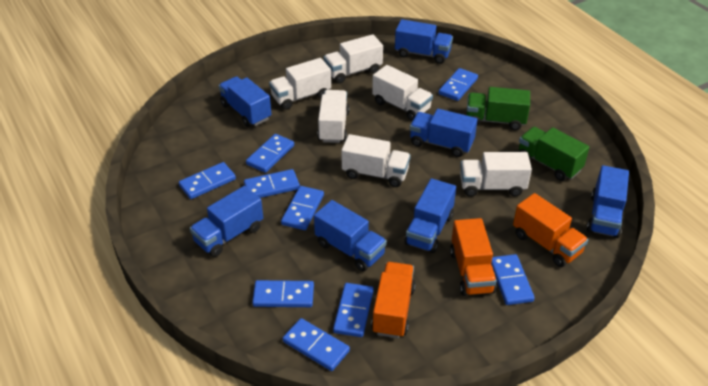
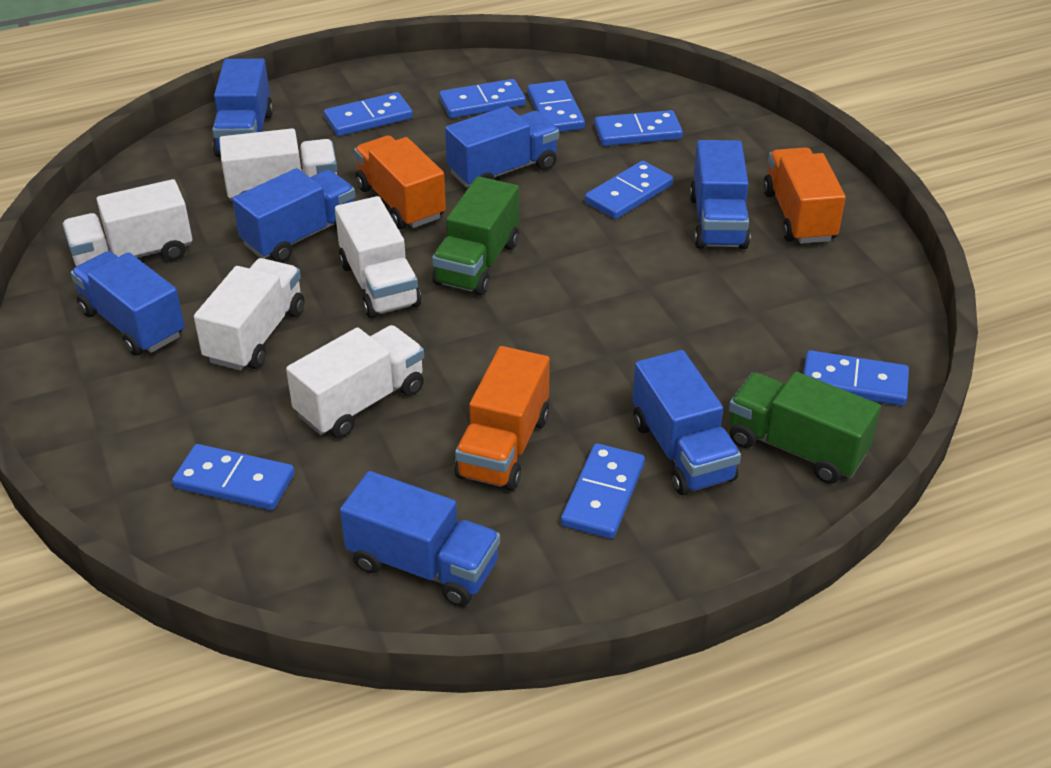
blue domino: [179,162,236,199] [244,169,300,198] [246,134,294,173] [252,280,314,307] [281,186,324,230] [283,318,350,371] [333,283,374,337] [439,68,478,101] [491,254,535,305] = 9 -> [172,444,295,510] [324,92,413,136] [439,79,526,118] [527,80,585,132] [561,443,645,539] [585,161,673,219] [594,110,683,146] [803,350,909,406] = 8
white truck: [269,58,331,110] [317,90,350,143] [324,34,383,83] [341,134,411,187] [372,65,433,121] [460,152,532,197] = 6 -> [62,179,192,266] [194,258,304,371] [219,128,337,201] [286,325,424,438] [335,196,421,318] = 5

